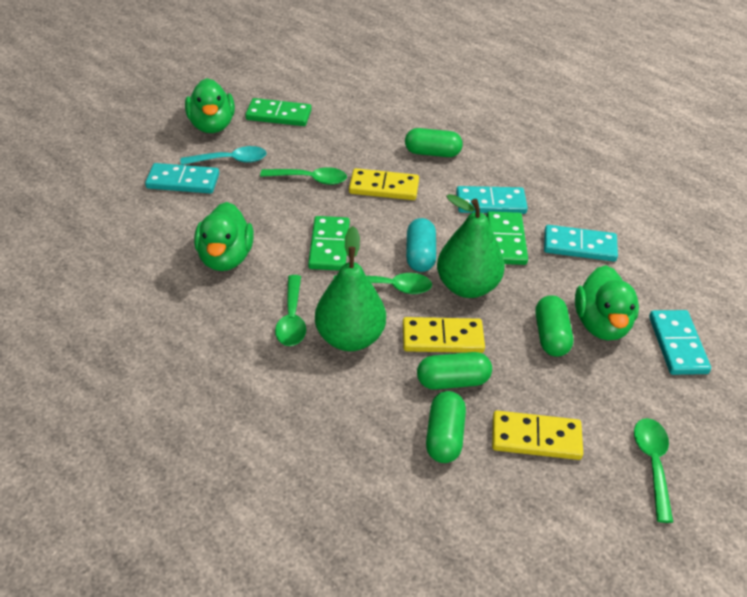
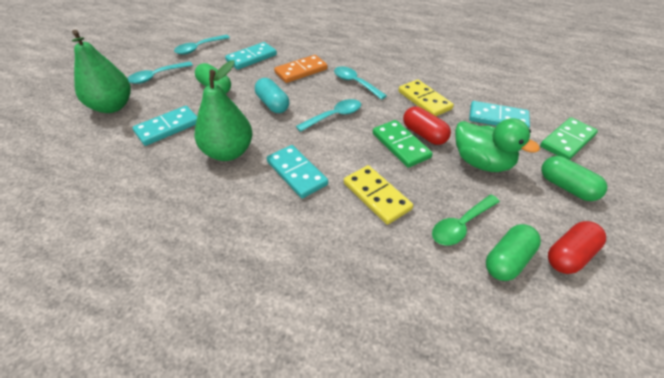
green capsule: [405,128,463,157] [417,352,492,390] [426,391,466,463] [535,295,573,357] = 4 -> [195,63,231,94] [486,224,541,281] [541,156,608,201] = 3
green domino: [245,98,312,126] [308,216,350,271] [487,211,528,265] = 3 -> [373,120,433,168] [540,117,598,160] = 2
green duck: [185,78,235,133] [194,202,254,271] [575,265,639,341] = 3 -> [455,118,540,172] = 1
green spoon: [260,167,347,185] [275,275,306,346] [334,273,432,294] [634,418,673,523] = 4 -> [432,195,500,246] = 1
orange domino: none = 0 -> [274,55,328,83] = 1
red capsule: none = 0 -> [403,107,451,145] [548,221,606,274] = 2
turquoise spoon: [181,146,267,165] = 1 -> [127,61,193,84] [174,35,230,55] [296,99,361,132] [334,66,387,100] = 4
yellow domino: [349,168,419,200] [403,317,485,353] [492,410,583,460] = 3 -> [344,165,413,225] [398,80,454,116] = 2

